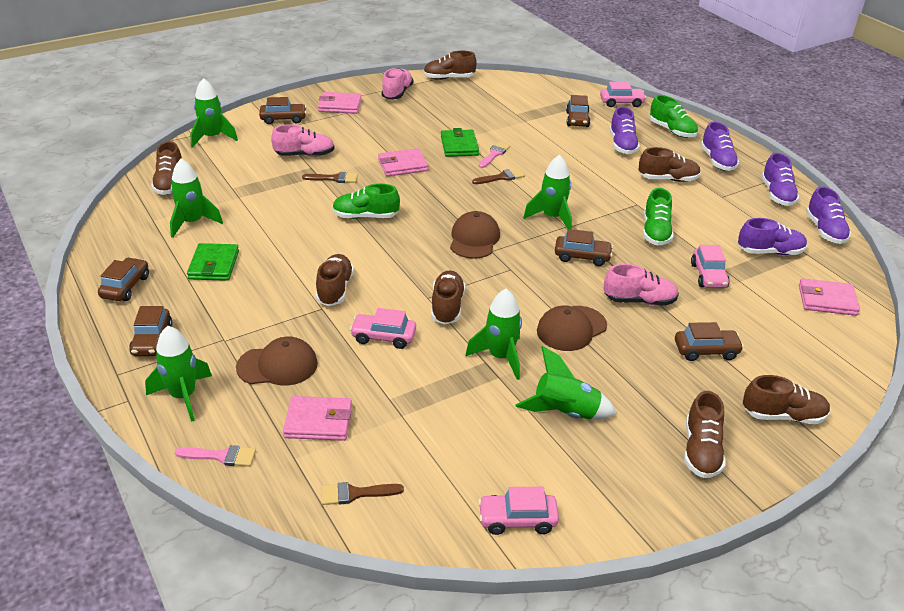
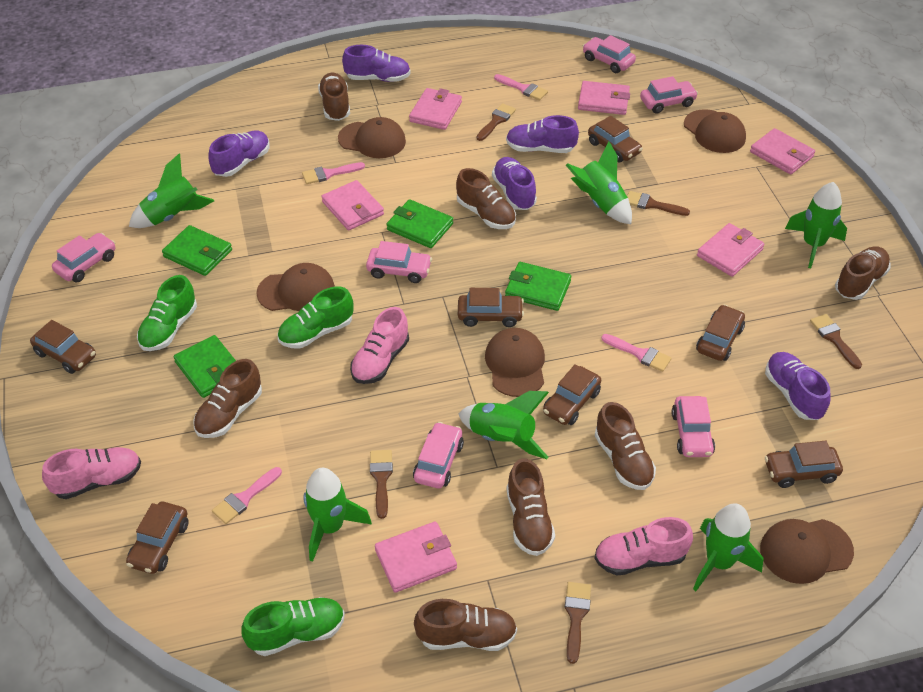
brown brush: [302,172,358,183] [321,482,404,505] [472,168,525,184] = 3 -> [370,450,393,519] [476,103,516,141] [565,582,591,664] [627,191,690,216] [810,314,862,369] = 5
brown cap: [236,337,318,386] [450,211,500,259] [537,306,607,351] = 3 -> [256,263,335,311] [338,117,406,158] [485,328,545,397] [684,109,746,153] [760,519,854,584] = 5
brown car: [98,257,149,301] [129,306,172,356] [259,97,307,124] [555,229,613,266] [566,95,590,127] [675,322,744,361] = 6 -> [30,320,96,374] [126,502,189,574] [458,288,524,327] [543,364,601,425] [588,116,643,162] [696,305,745,361] [765,441,843,488] = 7
green wallet: [187,243,239,281] [441,128,479,157] = 2 -> [162,225,232,276] [174,335,236,398] [386,199,453,248] [505,262,571,311] = 4
pink brush: [175,445,256,467] [479,142,510,168] = 2 -> [212,467,282,524] [302,162,365,184] [494,74,548,100] [601,334,671,372] = 4
pink car: [350,308,416,349] [478,487,559,535] [600,82,646,107] [691,245,730,288] = 4 -> [52,233,115,282] [366,241,432,283] [413,422,464,488] [583,35,636,73] [640,76,698,113] [672,396,715,457] = 6
pink wallet: [283,396,352,441] [318,92,362,114] [378,148,428,177] [799,278,860,316] = 4 -> [321,180,384,230] [375,521,457,593] [409,88,462,130] [578,81,630,115] [697,223,765,277] [750,128,815,175] = 6

